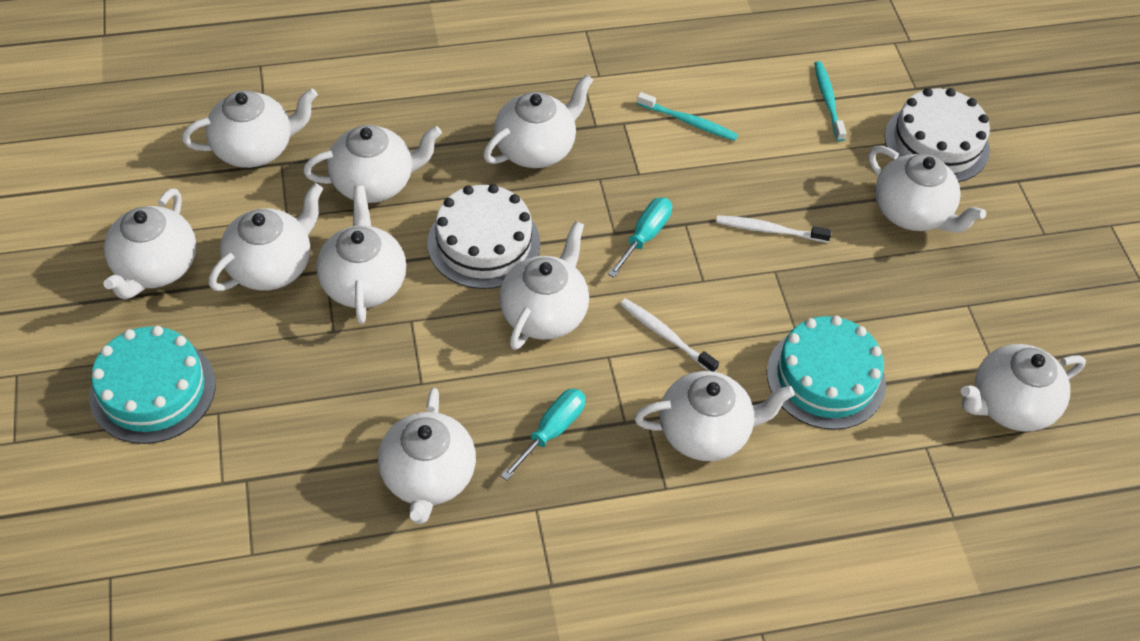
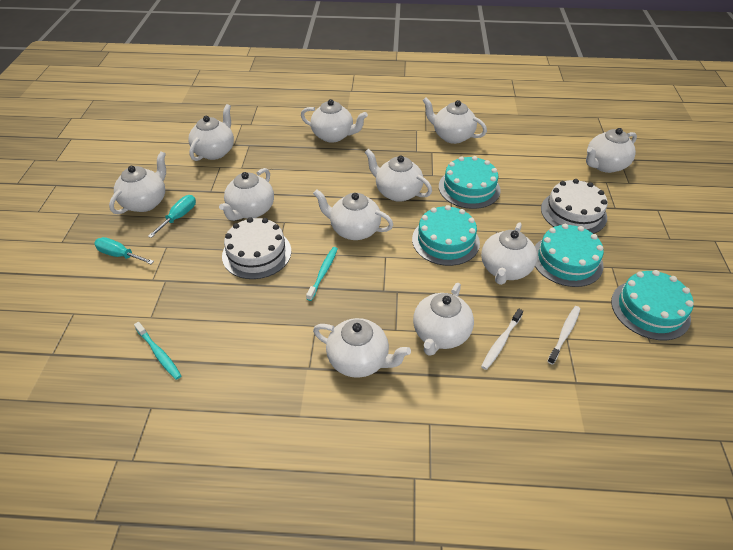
turquoise cake: [89,326,216,444] [767,316,886,430] = 2 -> [412,205,480,266] [439,156,501,209] [535,224,604,287] [611,270,694,340] = 4

